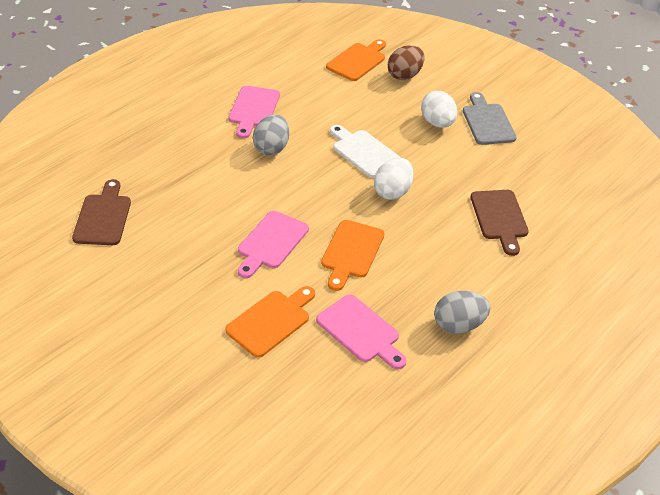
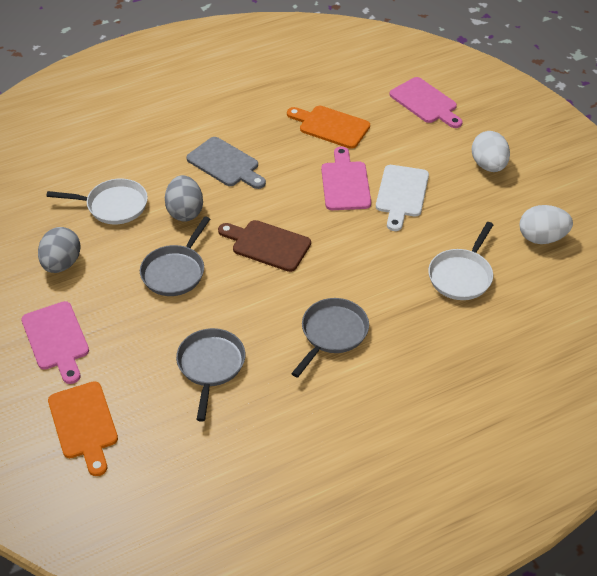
brown cutting board: [72,179,131,245] [471,190,529,256] = 2 -> [218,220,311,272] = 1
brown egg: [388,45,425,80] = 1 -> none = 0
grey pan: none = 0 -> [140,216,210,296] [176,328,245,421] [291,298,369,378] = 3
orange cutting board: [225,286,315,358] [321,220,384,291] [326,39,386,81] = 3 -> [48,381,118,476] [287,106,370,149] = 2
white pan: none = 0 -> [46,179,148,224] [428,222,494,300] = 2

